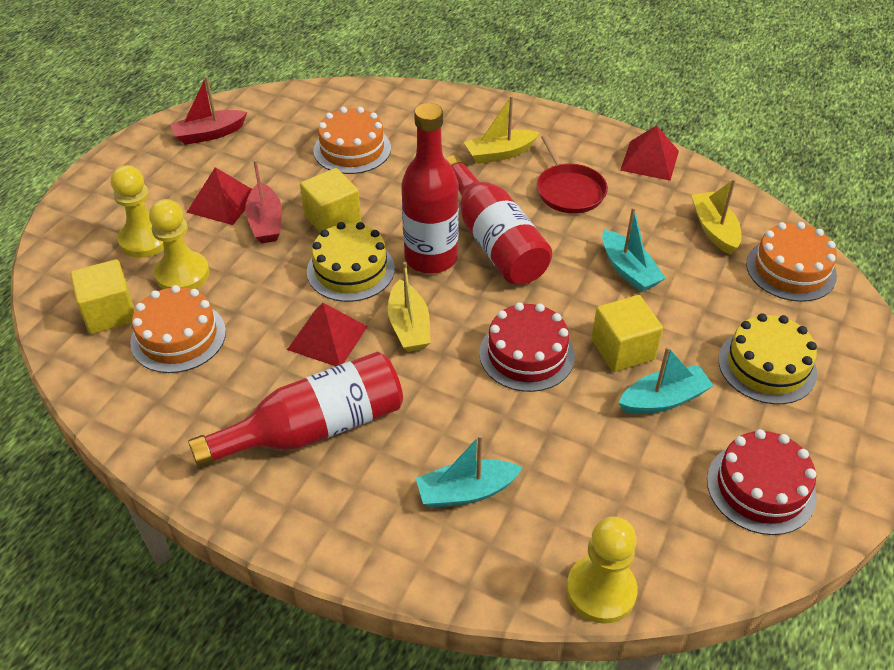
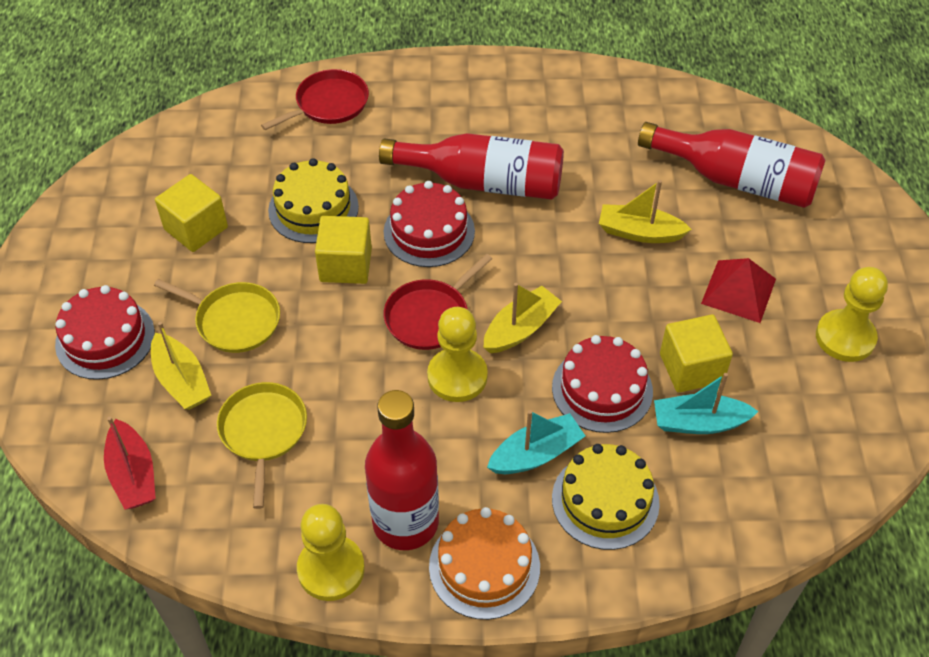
orange cake: [130,285,226,373] [313,107,391,174] [746,222,837,302] = 3 -> [429,507,540,620] = 1
red boat: [170,76,247,145] [245,160,282,243] = 2 -> [104,416,156,509] = 1
red cake: [479,302,575,392] [707,429,817,535] = 2 -> [55,285,155,380] [384,181,475,267] [552,335,653,433] = 3
red pan: [536,135,608,213] = 1 -> [261,69,369,130] [384,254,492,350] = 2
red pyramid: [187,167,252,225] [287,303,368,366] [620,125,679,181] = 3 -> [701,258,776,323] = 1
turquoise boat: [416,434,523,508] [602,207,666,292] [619,346,714,414] = 3 -> [487,410,585,474] [654,373,758,434] = 2
yellow pan: none = 0 -> [154,279,280,353] [217,382,307,509] = 2

